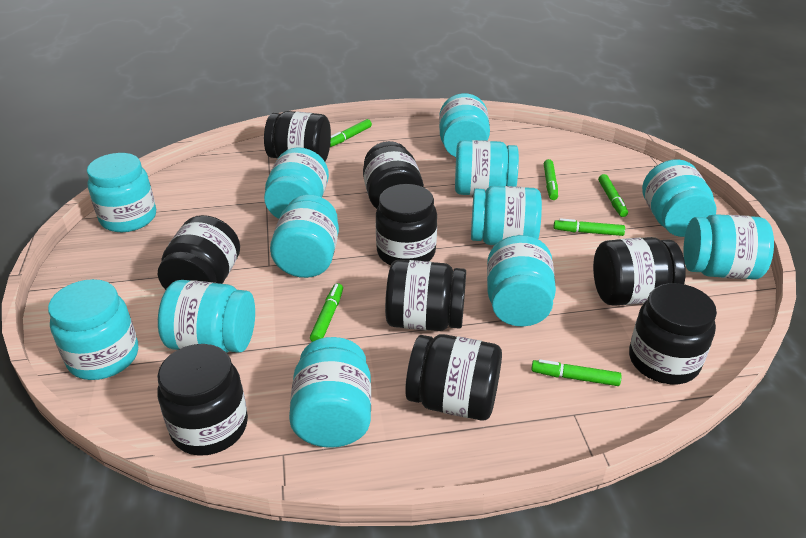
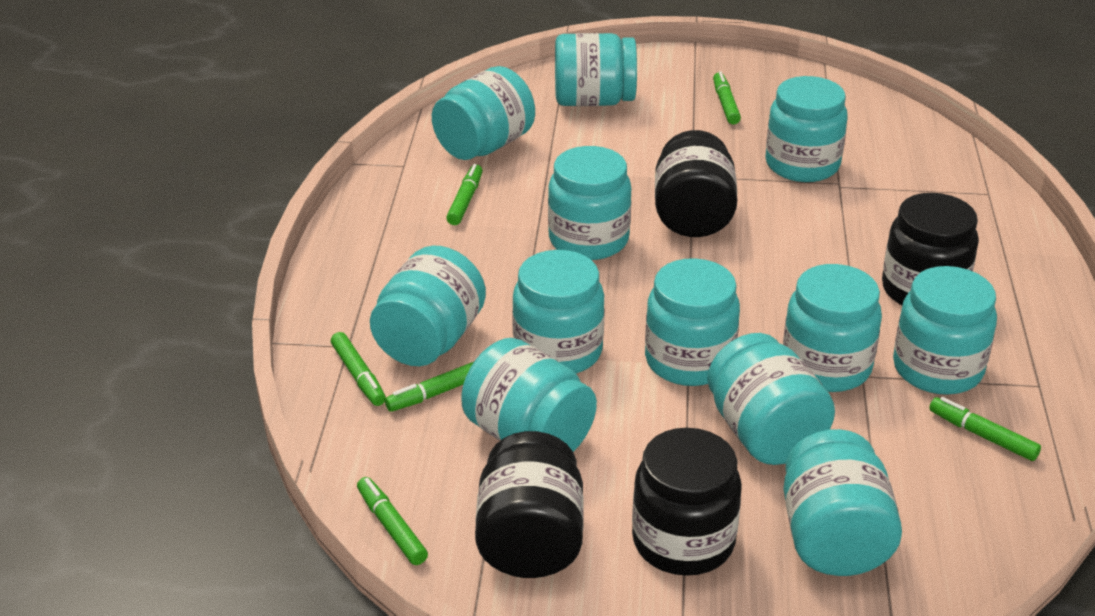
black jar: [157,344,248,456] [158,215,240,290] [264,111,331,161] [363,141,424,209] [376,184,437,265] [385,260,466,331] [405,334,502,421] [593,237,686,306] [629,283,717,384] = 9 -> [475,431,584,578] [632,428,742,576] [655,130,737,237] [882,193,979,305] = 4

